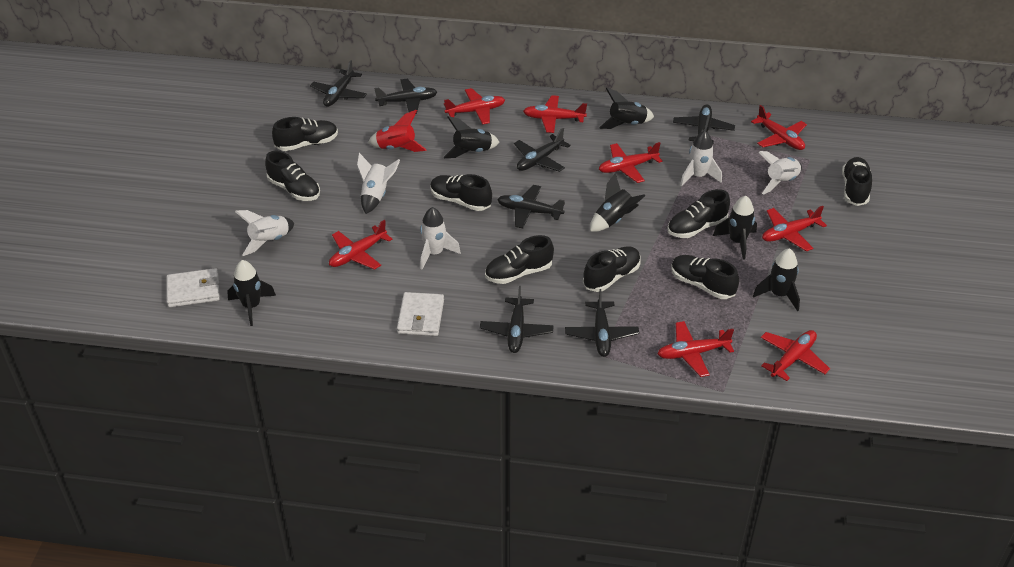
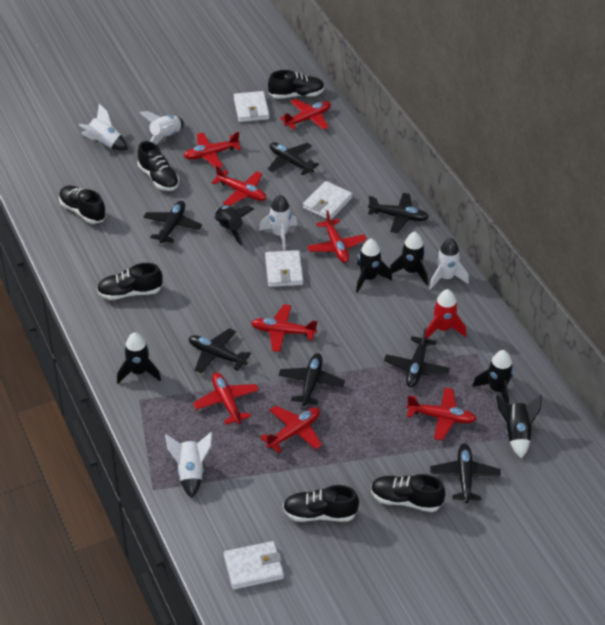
black shoe: [265,151,320,201] [272,117,338,151] [430,174,492,211] [485,235,554,284] [583,246,641,292] [667,189,730,238] [671,255,739,299] [842,157,872,206] = 8 -> [59,185,106,224] [97,263,163,300] [138,141,179,191] [268,70,325,99] [283,485,359,522] [371,474,445,512] = 6
white wallet: [167,268,220,307] [397,292,444,336] = 2 -> [224,541,284,590] [234,91,270,122] [265,250,303,287] [303,181,353,220] = 4

